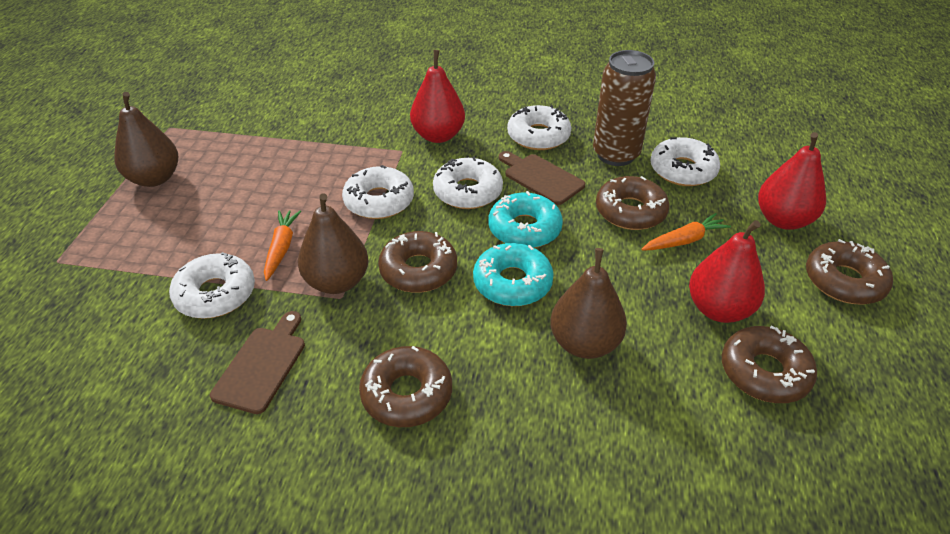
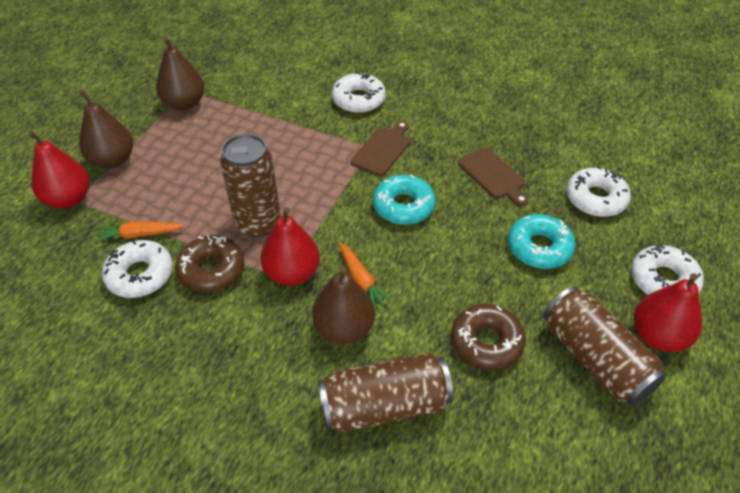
brown can: [593,50,656,166] = 1 -> [220,134,281,237] [318,353,453,432] [543,286,666,406] = 3
brown donut: [359,346,452,427] [378,231,457,293] [596,176,670,230] [722,326,817,403] [806,239,893,305] = 5 -> [175,235,244,293] [451,304,526,370] = 2
white donut: [169,252,255,319] [342,165,414,219] [433,156,503,209] [507,105,572,150] [650,137,720,186] = 5 -> [102,240,173,298] [332,72,386,113] [566,166,631,217] [631,244,704,295] = 4

